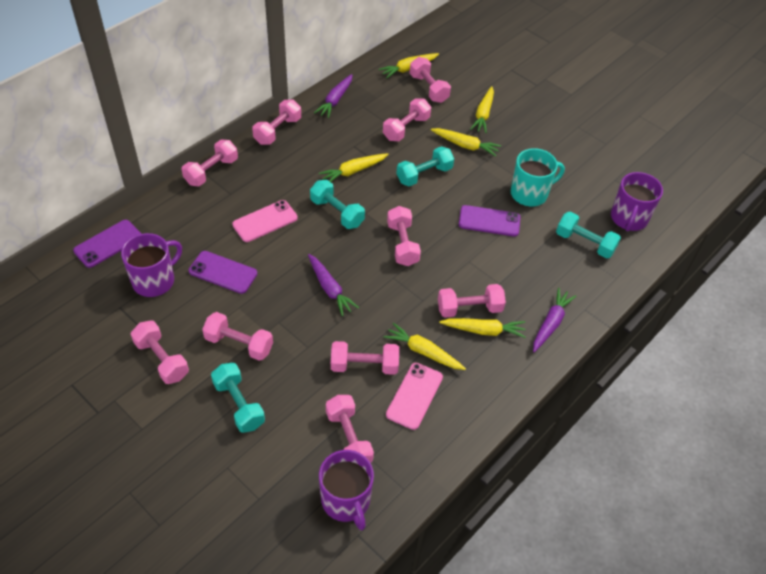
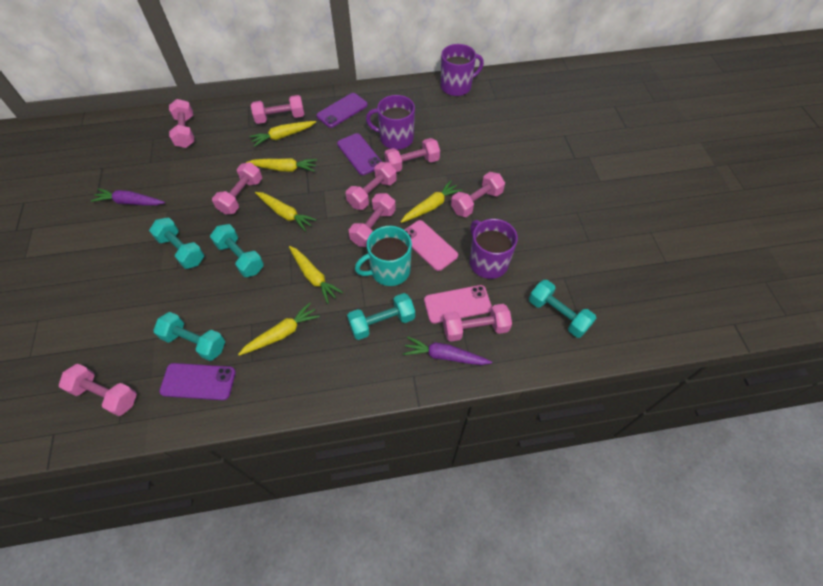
pink dumbbell: [131,321,189,384] [182,139,238,186] [202,312,273,361] [252,99,301,145] [326,395,374,463] [331,341,399,375] [383,99,431,141] [387,206,421,266] [410,57,451,103] [438,284,506,318] = 10 -> [59,364,137,416] [169,99,194,148] [212,162,262,215] [251,95,304,124] [346,162,397,210] [349,193,396,247] [384,138,440,172] [443,304,512,342] [451,172,505,217] = 9
purple carrot: [308,254,359,316] [314,74,353,118] [533,288,576,352] = 3 -> [91,188,165,206] [403,336,492,365] = 2
turquoise dumbbell: [211,363,265,433] [310,180,365,229] [396,146,454,186] [556,212,621,258] = 4 -> [149,218,204,269] [153,312,225,361] [210,224,264,277] [347,293,415,340] [529,280,596,338] = 5

